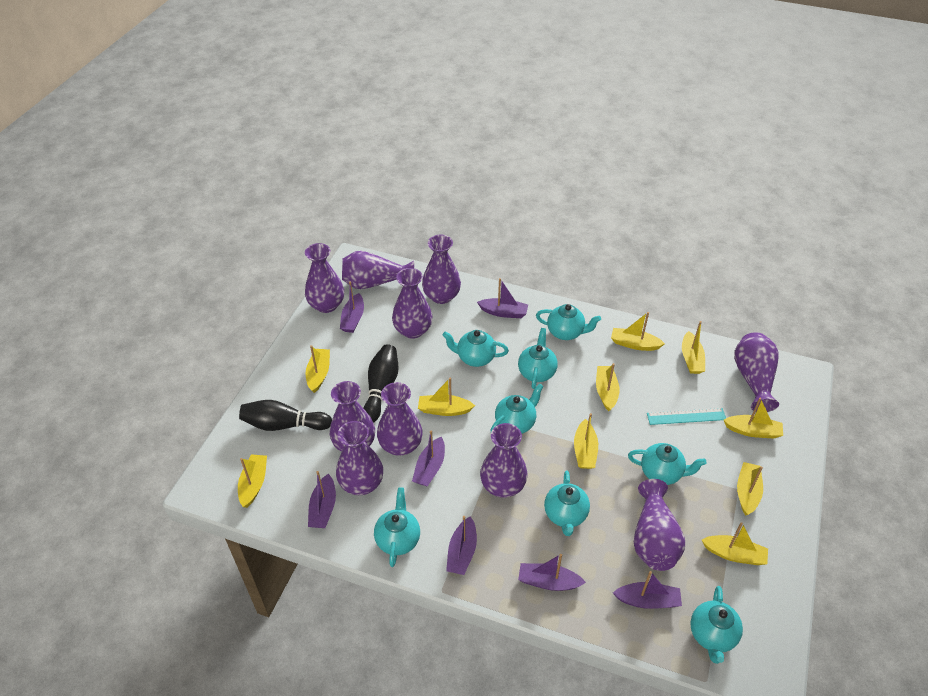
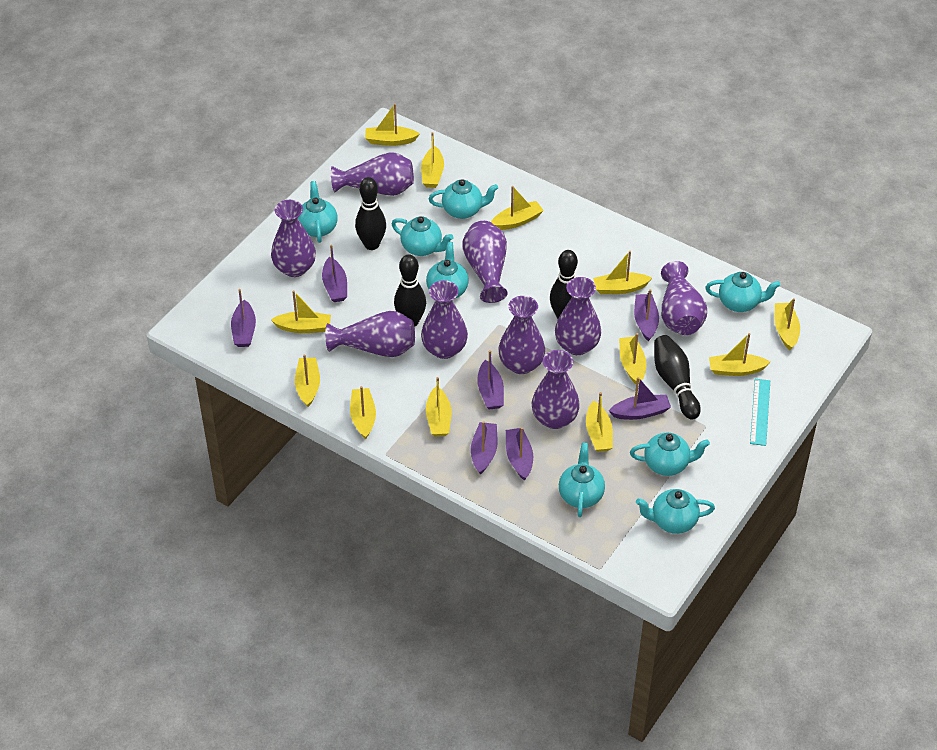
black bowling pin: [239,400,332,431] [363,344,399,423] = 2 -> [355,177,386,250] [394,254,426,327] [550,250,578,319] [654,335,701,420] = 4
purple vase: [305,243,344,313] [330,381,375,452] [336,421,383,495] [342,251,414,289] [377,382,423,456] [392,268,432,339] [422,235,461,304] [480,423,528,498] [634,479,685,571] [734,332,779,412] = 10 -> [271,200,316,277] [325,311,415,357] [331,152,414,196] [421,280,468,359] [463,221,508,303] [498,296,545,374] [532,350,580,429] [555,277,601,355] [661,261,707,335] = 9
yellow boat: [238,454,267,508] [306,345,330,393] [418,378,475,416] [574,413,598,469] [596,363,619,411] [611,312,665,351] [682,321,705,374] [702,522,768,565] [724,398,783,439] [737,462,763,516] = 10 -> [271,290,331,333] [295,354,320,407] [350,386,376,439] [365,103,420,146] [421,132,444,188] [426,377,451,437] [491,186,544,230] [586,392,613,452] [593,251,652,294] [619,333,646,384] [709,333,770,376] [775,298,800,350] = 12

